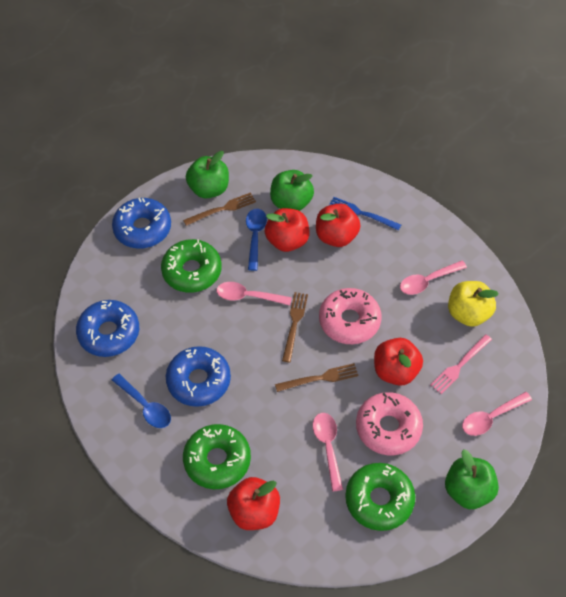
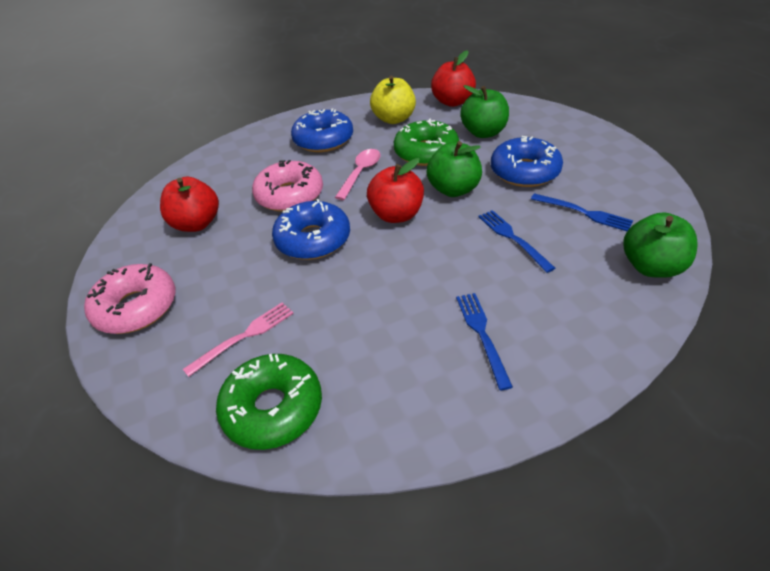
blue fork: [328,197,401,231] = 1 -> [456,293,513,391] [478,210,555,273] [531,193,633,231] = 3
blue spoon: [112,374,171,428] [246,209,267,271] = 2 -> none = 0
brown fork: [183,192,256,226] [275,363,359,392] [282,292,308,363] = 3 -> none = 0
green donut: [161,239,222,293] [183,424,251,489] [345,463,415,531] = 3 -> [216,354,322,450] [394,119,459,166] = 2
pink spoon: [217,282,292,305] [313,413,343,492] [400,260,467,295] [462,392,532,436] = 4 -> [335,149,381,200] = 1
red apple: [227,477,280,530] [265,208,310,252] [316,203,361,247] [374,338,423,386] = 4 -> [160,177,219,232] [367,158,424,223] [431,50,476,107] = 3

